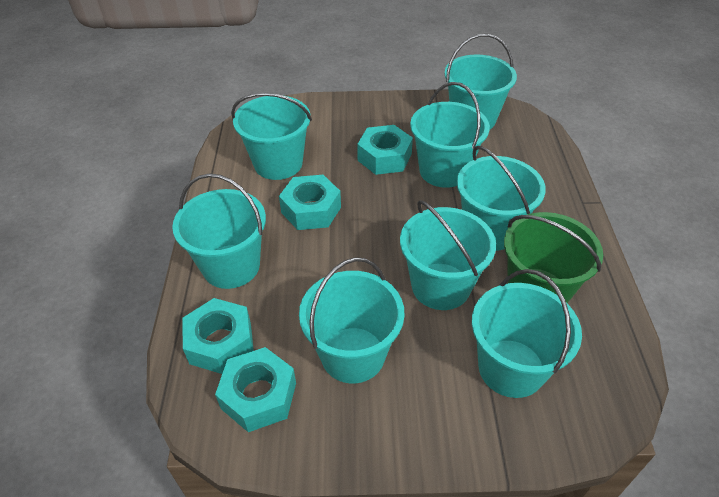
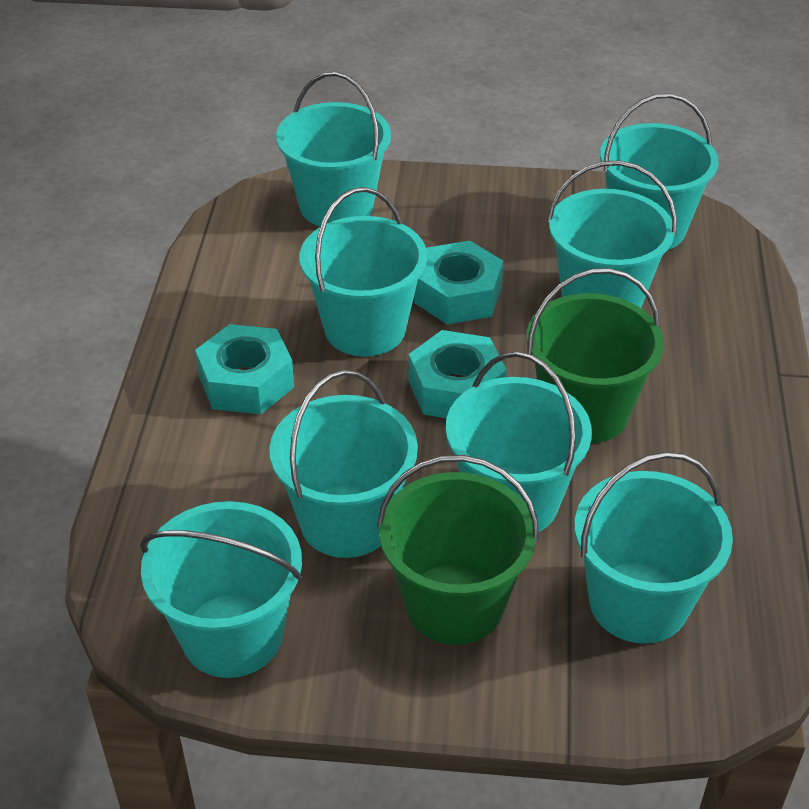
green bucket: [504,212,603,303] = 1 -> [377,455,539,645] [526,268,664,443] = 2
turquoise nut: [182,298,254,374] [215,347,296,432] [279,175,341,230] [357,125,413,175] = 4 -> [195,324,294,414] [409,330,507,418] [414,241,503,325] = 3

